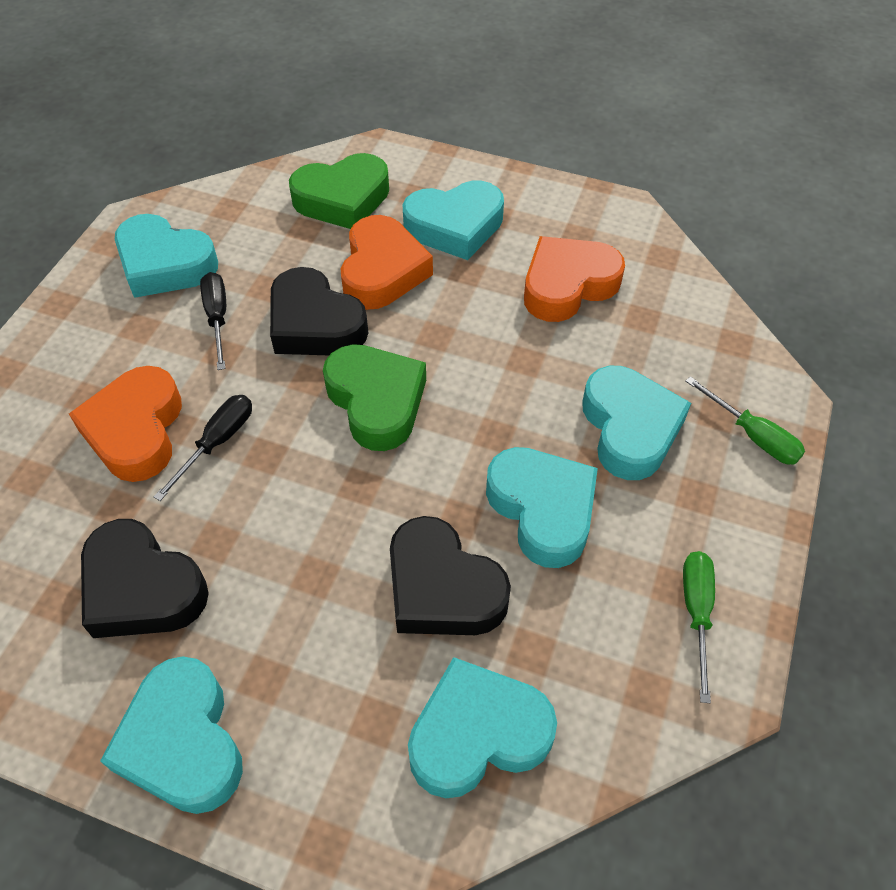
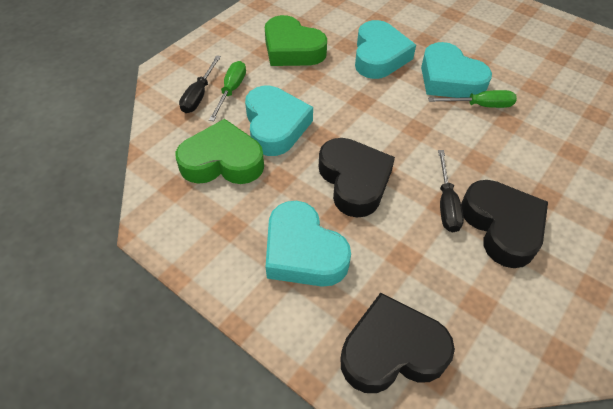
orange heart: [69,366,182,482] [341,215,433,310] [524,236,625,322] = 3 -> none = 0
turquoise heart: [100,656,243,814] [115,214,218,298] [402,180,504,260] [408,657,557,798] [486,447,598,568] [582,366,691,480] = 6 -> [245,86,313,156] [266,201,351,287] [355,20,416,79] [421,42,492,98] = 4

